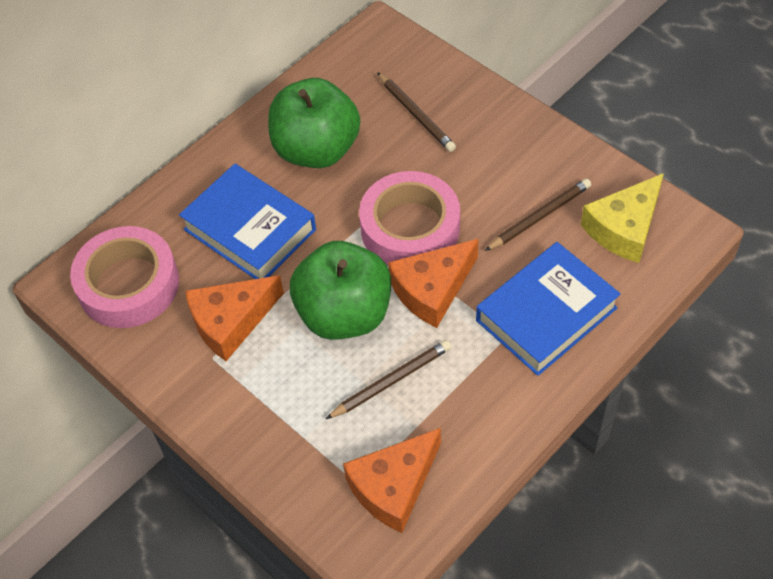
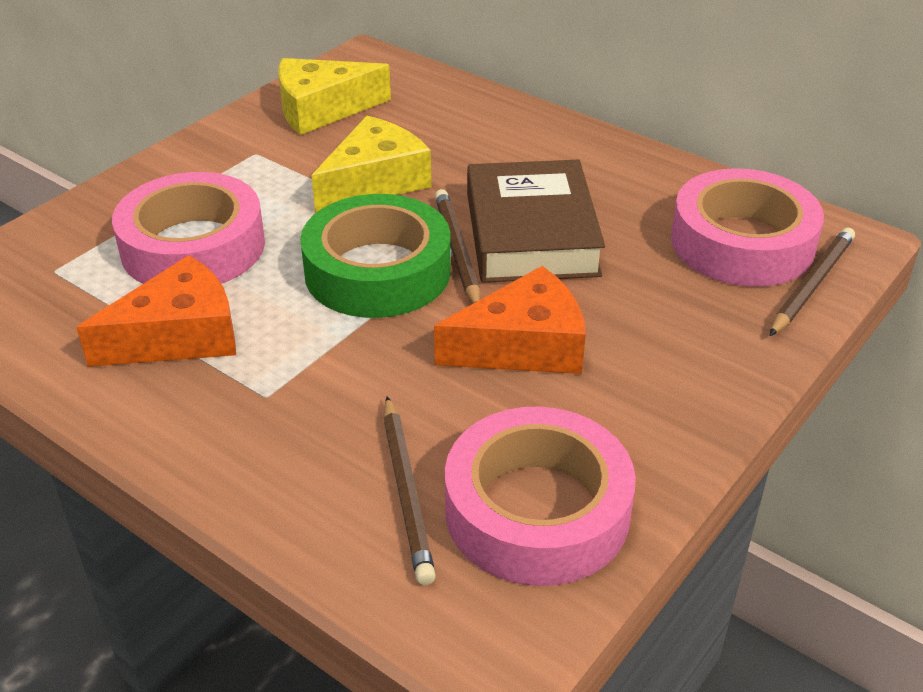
blue book: [179,164,316,279] [476,242,621,376] = 2 -> none = 0
brown book: none = 0 -> [467,160,605,283] = 1
green apple: [268,78,360,168] [290,241,391,340] = 2 -> none = 0
green tape: none = 0 -> [300,194,451,318] = 1
orange cheese: [185,275,284,361] [343,428,441,533] [388,239,479,328] = 3 -> [76,255,236,367] [434,266,586,374] = 2
pink tape: [70,226,179,328] [359,171,460,265] = 2 -> [112,172,265,284] [445,407,636,586] [671,168,824,287] = 3
yellow cheese: [581,173,664,263] = 1 -> [279,58,391,135] [311,116,431,213] = 2

